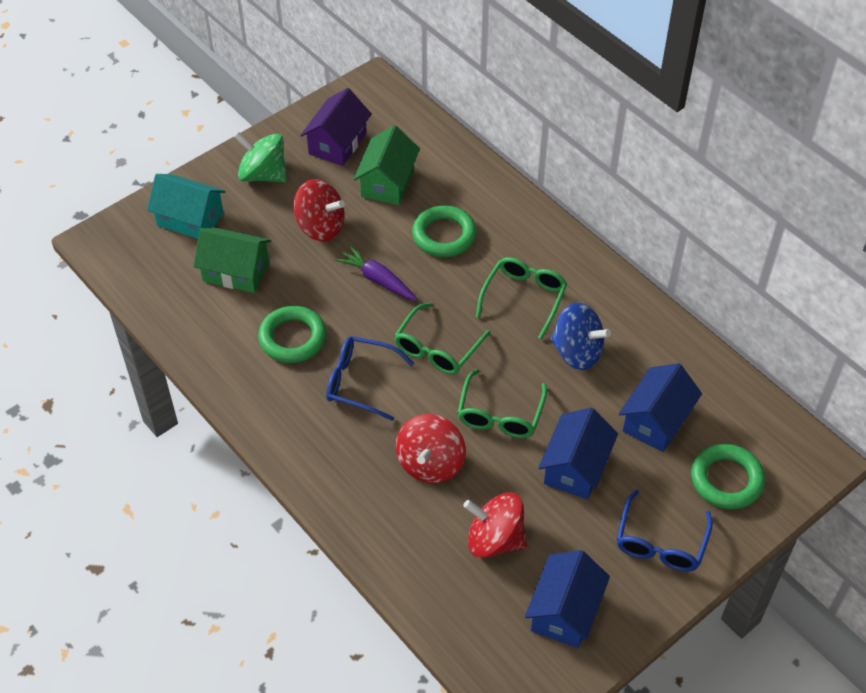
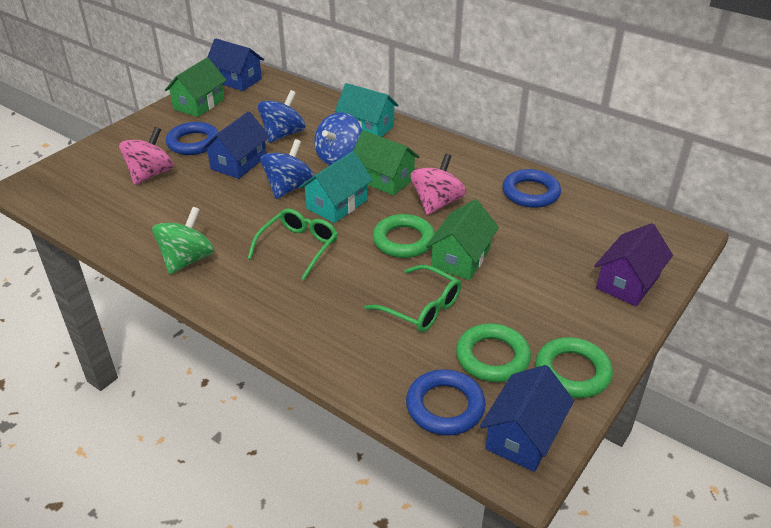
blue glasses: [326,336,414,421] [617,490,713,572] = 2 -> none = 0
blue ring: none = 0 -> [166,122,219,155] [406,370,486,435] [502,169,561,208] = 3
blue spinning top: [551,302,611,370] = 1 -> [258,90,306,143] [260,139,314,199] [314,112,362,165] = 3
green glasses: [394,303,490,375] [457,369,547,438] [476,257,567,340] = 3 -> [248,208,338,280] [364,265,461,332] = 2
green house: [194,227,271,293] [353,125,420,205] = 2 -> [165,58,227,117] [353,130,420,196] [426,199,499,280] = 3
pink spinning top: none = 0 -> [119,127,174,185] [410,154,466,215] = 2
purple carrot: [335,245,417,301] = 1 -> none = 0
red spinning top: [294,179,345,242] [396,414,466,483] [463,492,527,558] = 3 -> none = 0
turquoise house: [147,174,226,239] = 1 -> [299,151,373,223] [335,83,399,137] = 2

